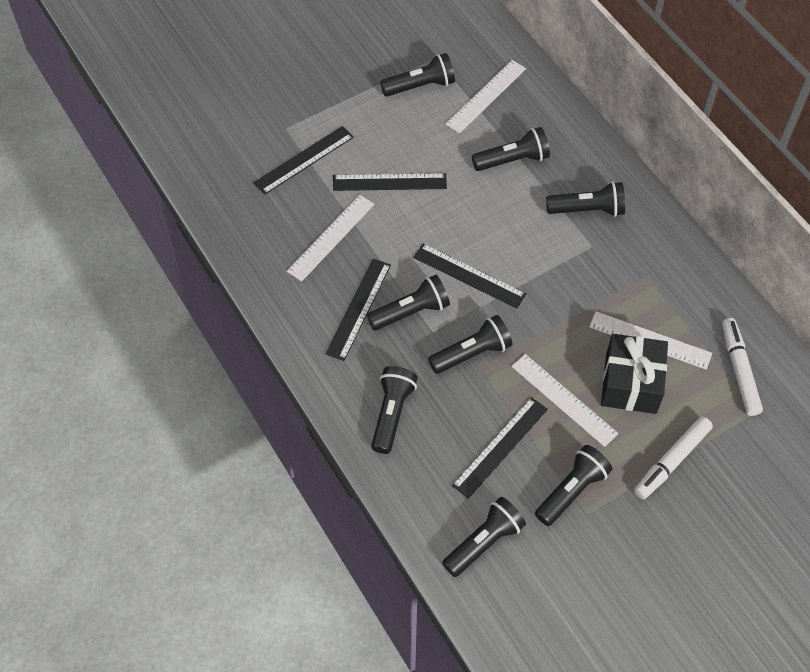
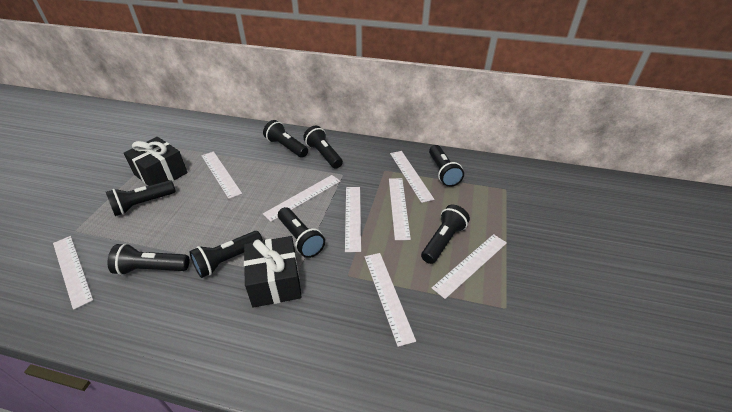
black gift: [601,334,668,414] = 1 -> [124,137,188,186] [244,236,302,308] = 2
black ruler: [254,126,354,195] [326,259,391,361] [333,173,447,191] [413,243,526,309] [452,397,548,499] = 5 -> none = 0
white marker: [634,416,713,499] [722,318,763,416] = 2 -> none = 0
white ruler: [287,195,374,282] [445,60,526,134] [511,354,619,447] [589,311,712,370] = 4 -> [53,236,93,310] [202,151,242,199] [263,175,341,222] [345,187,361,252] [365,253,416,347] [389,178,411,240] [390,151,434,203] [432,234,507,299] = 8

